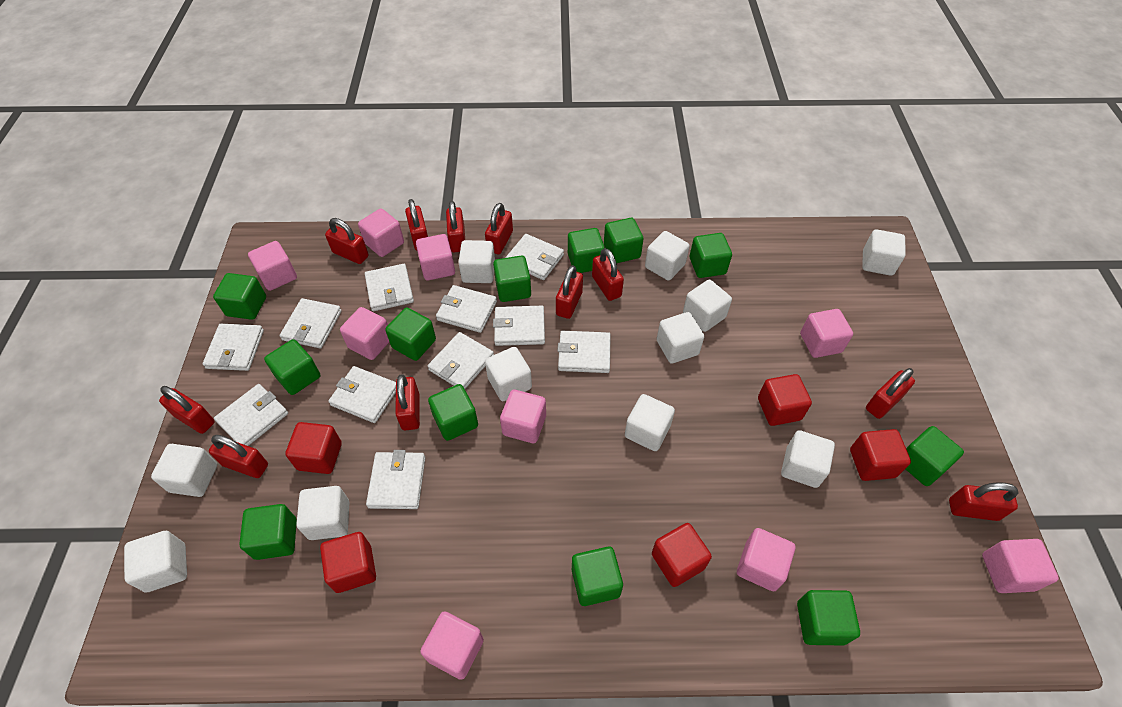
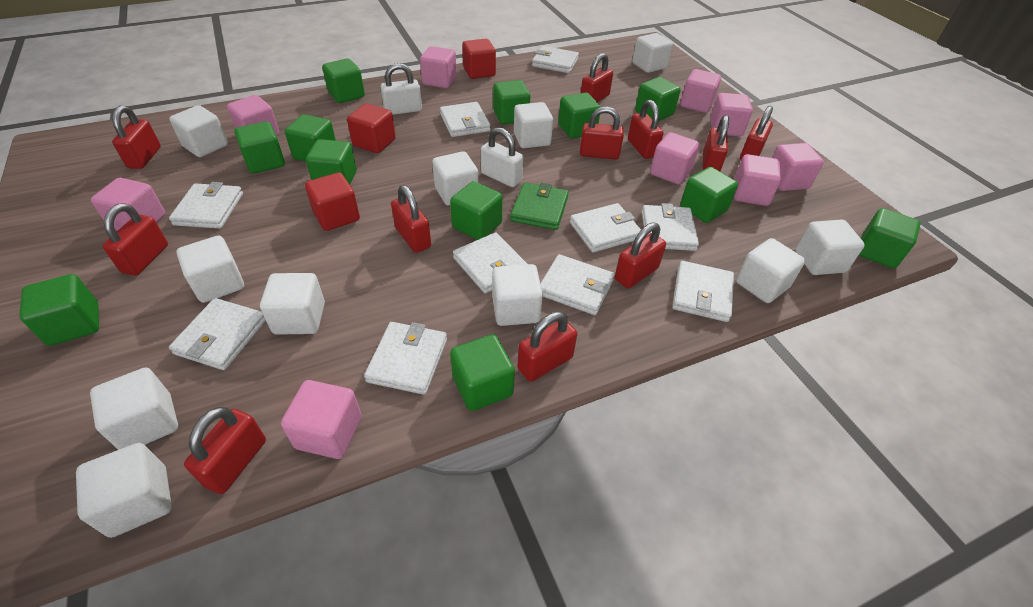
green wallet: none = 0 -> [510,182,569,230] = 1
red cube: [285,422,342,474] [320,532,376,593] [652,523,712,587] [758,374,812,426] [850,429,911,481] = 5 -> [305,172,360,231] [347,103,396,153] [462,39,496,79] = 3
white padlock: none = 0 -> [381,63,422,115] [481,127,523,187] = 2
white wallet: [203,324,264,371] [214,384,288,446] [280,298,342,348] [328,366,396,423] [365,264,414,311] [366,450,425,509] [428,332,494,389] [436,285,497,333] [493,306,545,346] [505,234,564,280] [557,331,611,373] = 11 -> [169,182,243,229] [169,298,266,370] [364,322,447,395] [440,102,490,137] [453,232,527,294] [532,46,579,73] [540,254,615,315] [570,203,641,253] [642,203,699,251] [672,261,734,322] = 10

